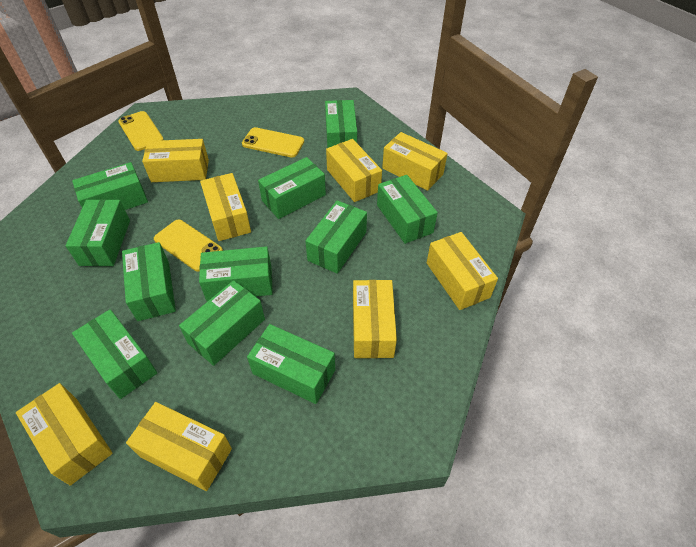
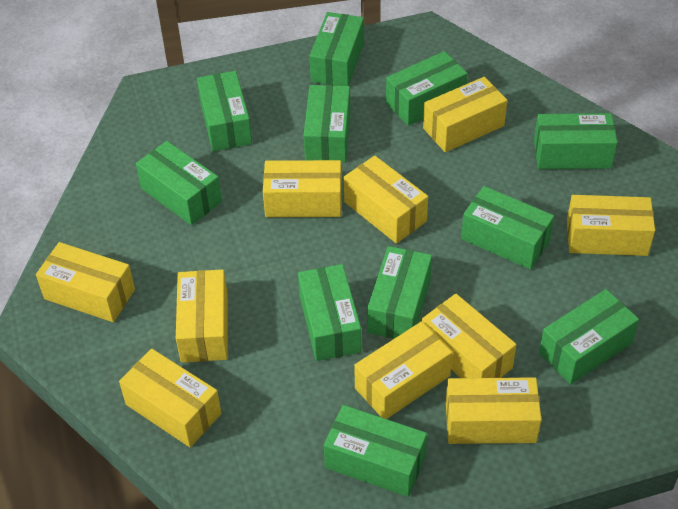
yellow box: [16,383,113,486] [126,402,232,491] [142,139,209,182] [200,173,251,241] [326,139,382,202] [353,280,397,358] [382,132,448,191] [427,232,498,310] = 8 -> [36,242,135,322] [119,349,221,447] [176,269,228,363] [263,160,342,217] [344,156,428,244] [354,321,452,419] [422,294,516,378] [423,77,507,152] [446,377,542,444] [567,195,655,256] = 10
yellow phone: [119,111,164,151] [154,220,223,272] [242,127,304,158] = 3 -> none = 0

